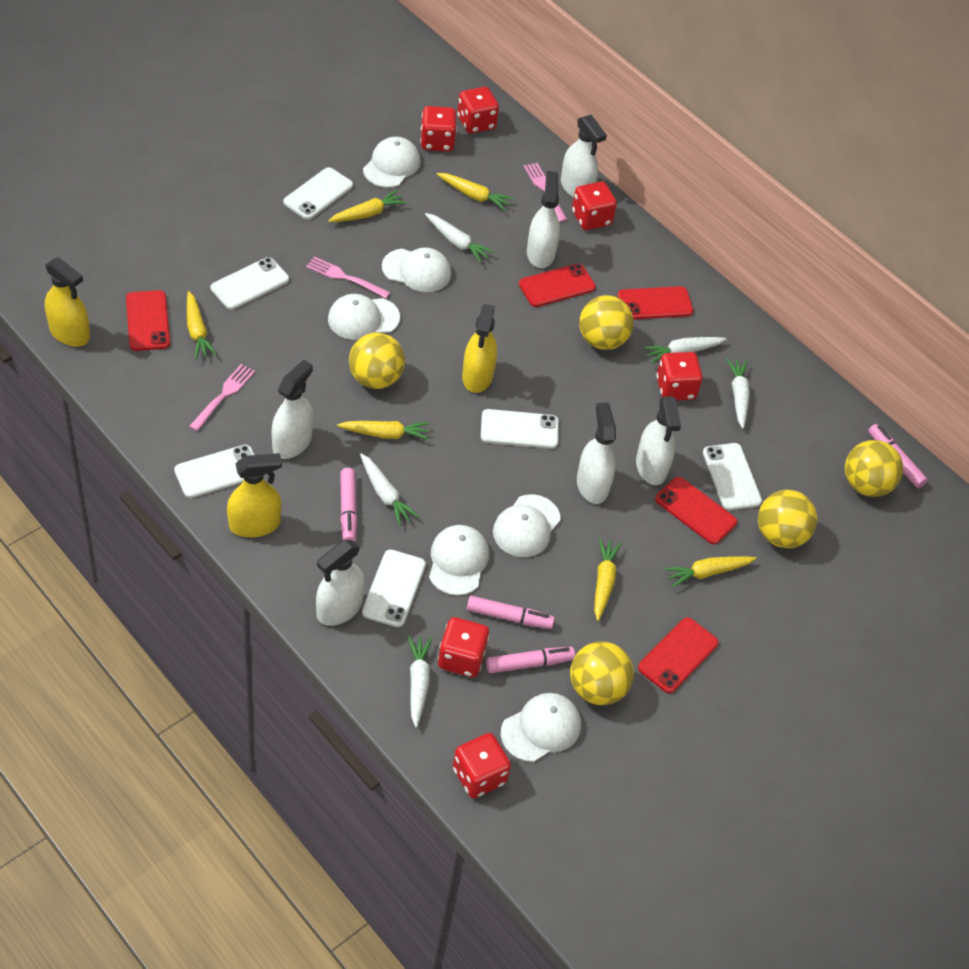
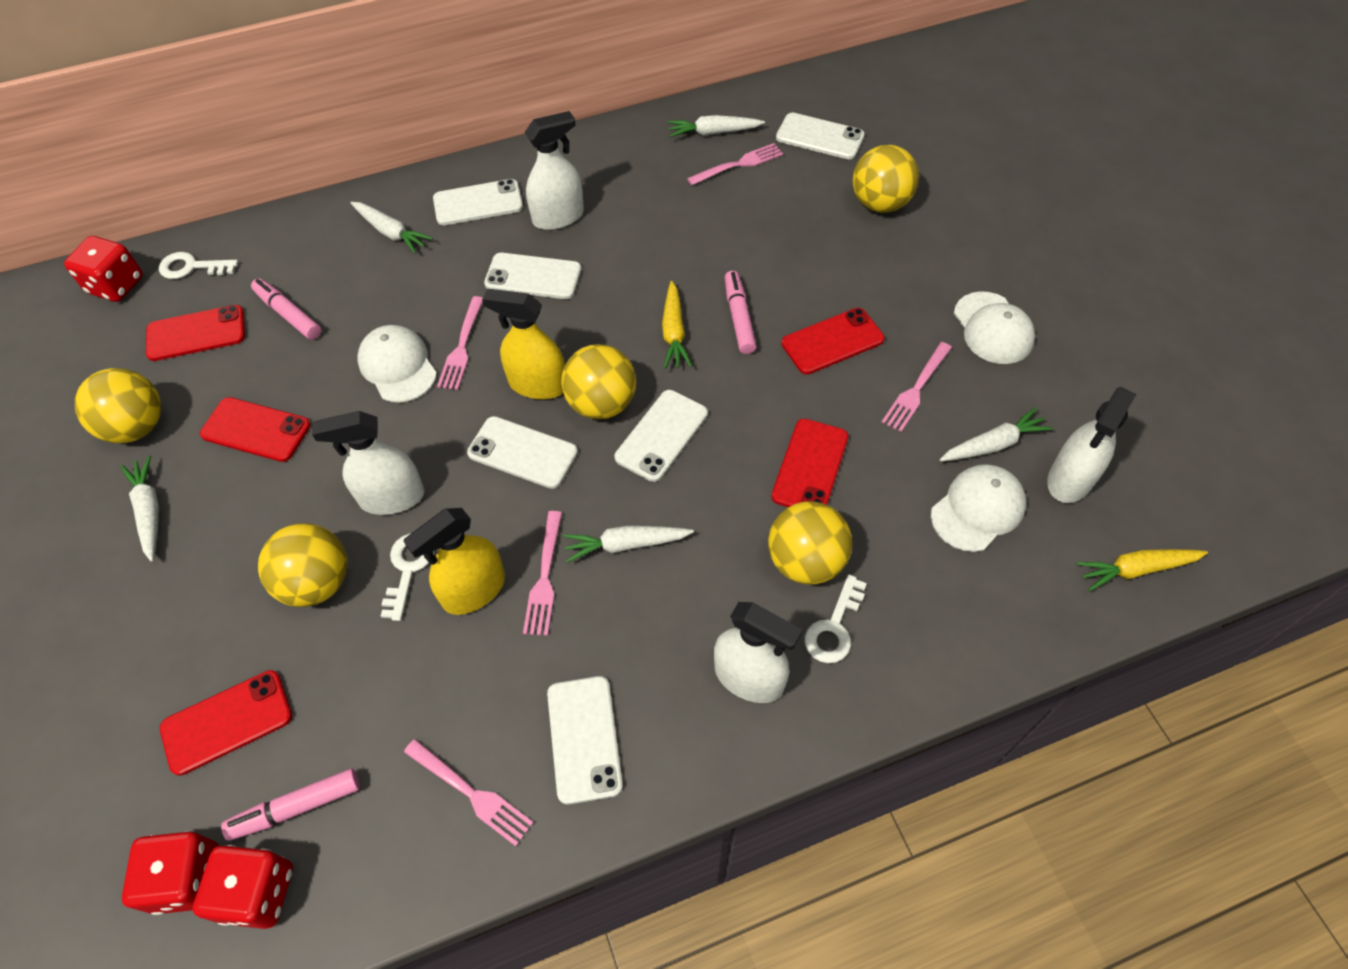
pink fork: [189,364,255,431] [306,257,390,298] [524,163,568,222] = 3 -> [404,739,534,846] [437,296,483,390] [523,511,562,636] [687,143,783,185] [882,342,952,432] = 5
pink marker: [340,468,357,542] [467,596,555,629] [486,647,575,673] [868,424,928,488] = 4 -> [221,768,360,841] [251,278,321,340] [724,271,757,354] = 3
red dice: [420,106,457,152] [438,617,489,677] [453,733,511,798] [457,87,499,134] [572,182,617,230] [656,352,703,400] = 6 -> [64,236,143,302] [122,831,219,915] [193,845,293,929] = 3
white cap: [328,294,400,340] [363,137,421,188] [382,248,451,292] [429,525,489,596] [493,494,561,557] [501,693,581,762] = 6 -> [358,325,437,403] [931,464,1026,552] [954,291,1035,364] = 3
white key: none = 0 -> [159,252,238,279] [381,533,434,621] [805,575,867,663] = 3
white spray bottle: [271,360,313,459] [316,540,365,626] [527,171,560,268] [561,115,607,198] [577,403,616,504] [636,396,681,485] = 6 -> [312,411,425,515] [525,111,584,230] [714,602,802,703] [1047,387,1136,503] = 4
yellow carrot: [187,291,217,359] [328,190,407,222] [337,421,430,440] [437,173,514,211] [594,538,622,621] [664,556,756,587] = 6 -> [662,281,692,369] [1076,549,1208,591] = 2
yellow spray bottle: [45,257,90,347] [227,453,282,537] [462,304,497,393] = 3 -> [403,508,505,615] [482,289,565,399] = 2

